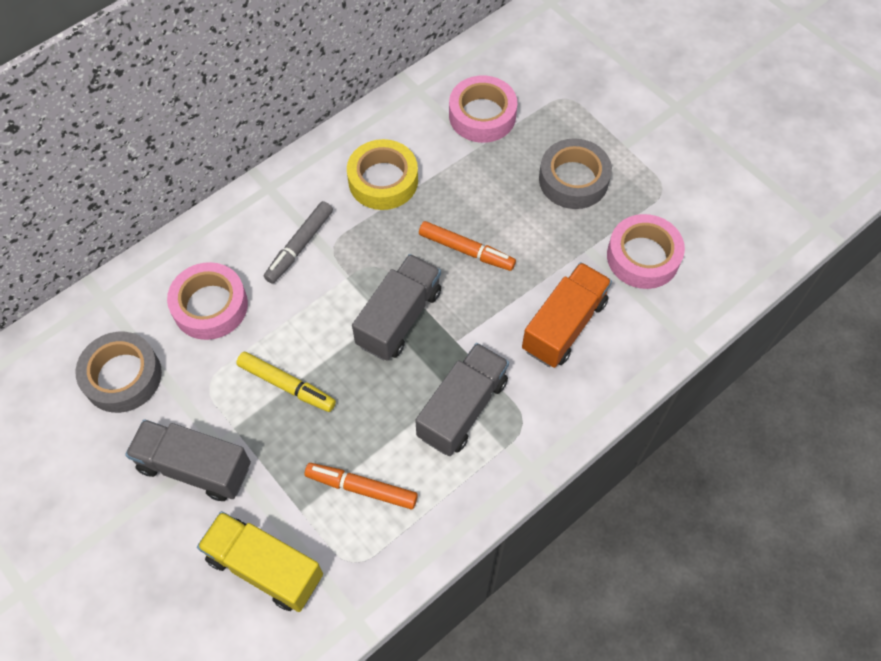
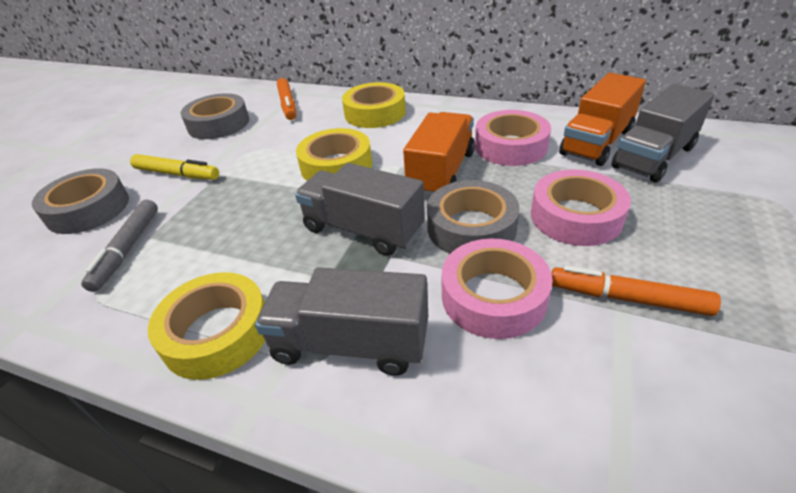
grey tape: [76,332,162,413] [539,138,612,209] = 2 -> [32,168,129,234] [180,93,249,139] [427,180,520,254] = 3
orange truck: [522,262,612,368] = 1 -> [403,112,475,196] [559,73,646,166] = 2
yellow tape: [347,139,418,210] = 1 -> [148,272,265,380] [296,128,372,181] [342,82,406,128] = 3
yellow truck: [197,511,323,612] = 1 -> none = 0

